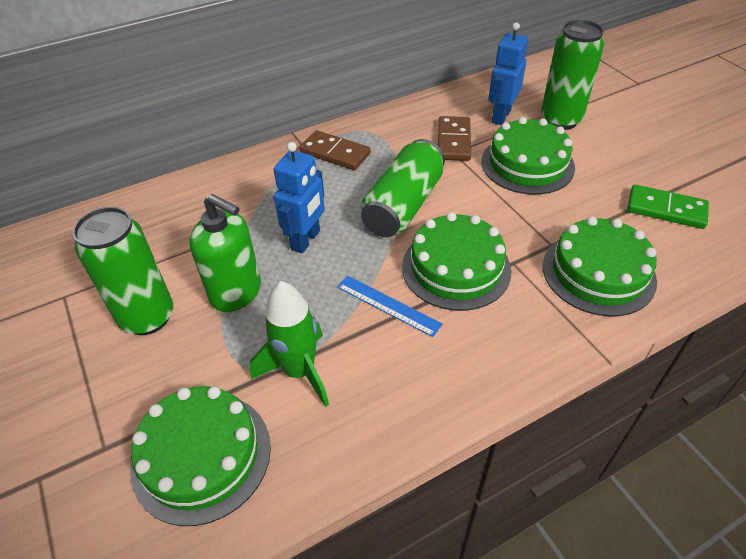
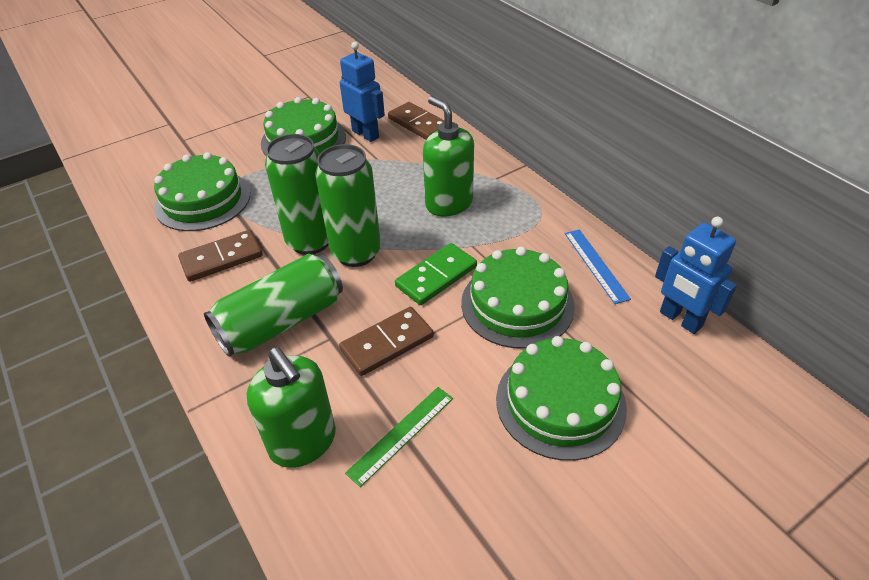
brown domino: [299,130,371,170] [438,116,471,161] = 2 -> [178,230,263,282] [339,307,434,376] [388,102,444,140] = 3
green rocket: [250,281,329,407] = 1 -> none = 0
green ruler: none = 0 -> [345,387,453,487] = 1
green soap dispenser: [189,194,261,312] = 1 -> [247,347,336,468] [423,96,474,216] = 2

